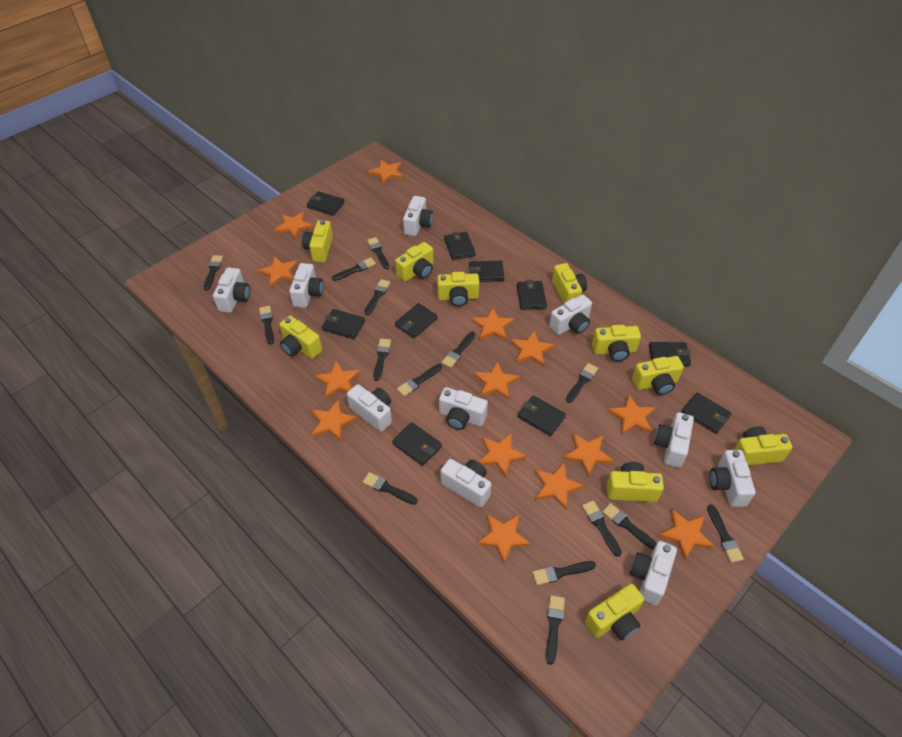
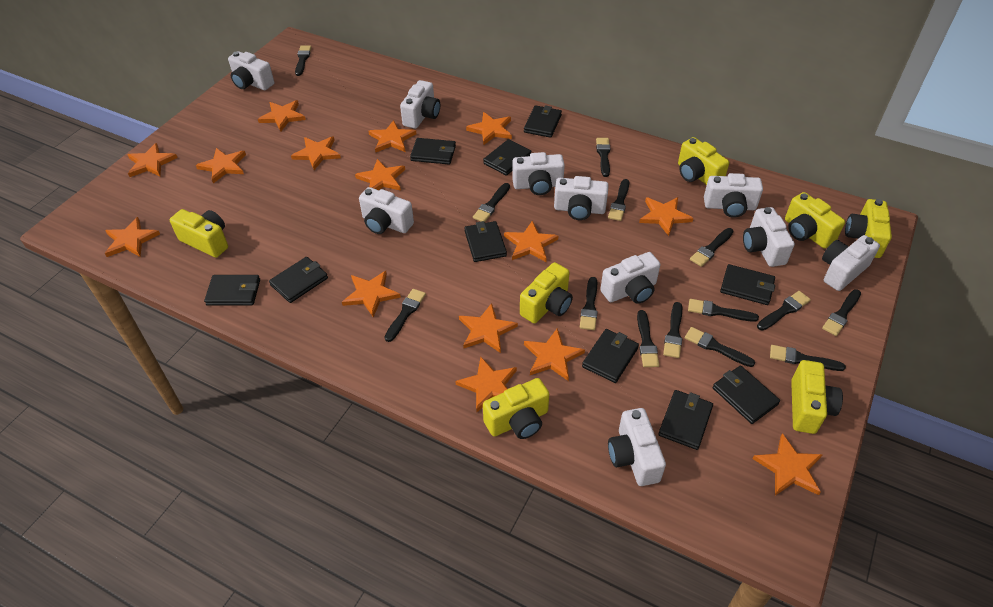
black brush: [204,255,223,290] [259,306,274,345] [332,258,376,281] [363,472,418,505] [364,279,390,315] [367,237,389,269] [373,339,391,381] [397,364,442,397] [441,332,476,368] [532,561,596,585] [546,595,565,665] [566,363,598,403] [582,500,622,557] [602,503,657,549] [707,504,744,563] = 15 -> [295,45,311,76] [384,289,426,342] [473,183,510,222] [580,277,598,330] [596,138,610,177] [608,179,629,221] [637,310,659,367] [663,302,682,358] [685,327,755,367] [688,299,759,322] [690,228,734,267] [757,291,811,331] [770,345,846,371] [822,289,861,336] = 14
orange star: [257,256,298,287] [274,212,314,239] [311,399,358,441] [314,361,360,399] [368,160,403,184] [471,307,514,341] [474,362,520,399] [477,514,531,564] [479,433,527,477] [510,331,555,367] [534,463,584,510] [563,433,614,477] [608,395,656,435] [658,509,715,560] = 14 -> [105,217,160,257] [127,143,177,177] [196,148,246,184] [258,100,306,131] [291,137,341,170] [342,271,401,317] [355,159,405,191] [368,120,416,152] [455,357,517,412] [459,303,518,353] [466,112,512,145] [504,221,558,262] [524,328,585,381] [639,197,693,236] [752,433,823,496] = 15
yellow camera: [279,316,322,359] [302,220,333,262] [395,242,434,282] [437,272,479,307] [552,263,587,303] [585,584,644,641] [592,325,641,361] [606,462,664,502] [632,356,684,395] [734,426,792,465] = 10 -> [170,209,228,258] [483,378,549,439] [520,262,573,323] [678,137,729,185] [785,192,845,248] [791,360,843,434] [845,199,892,258] = 7

